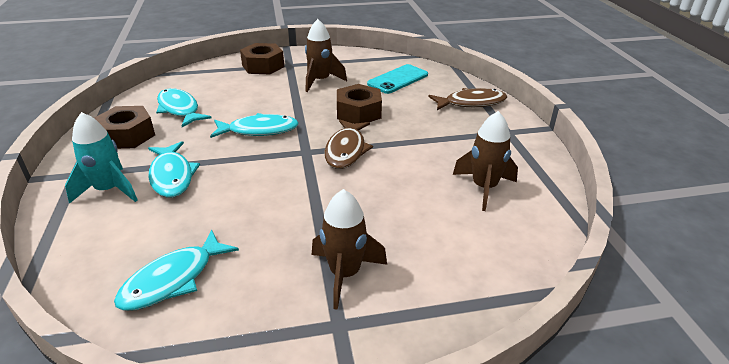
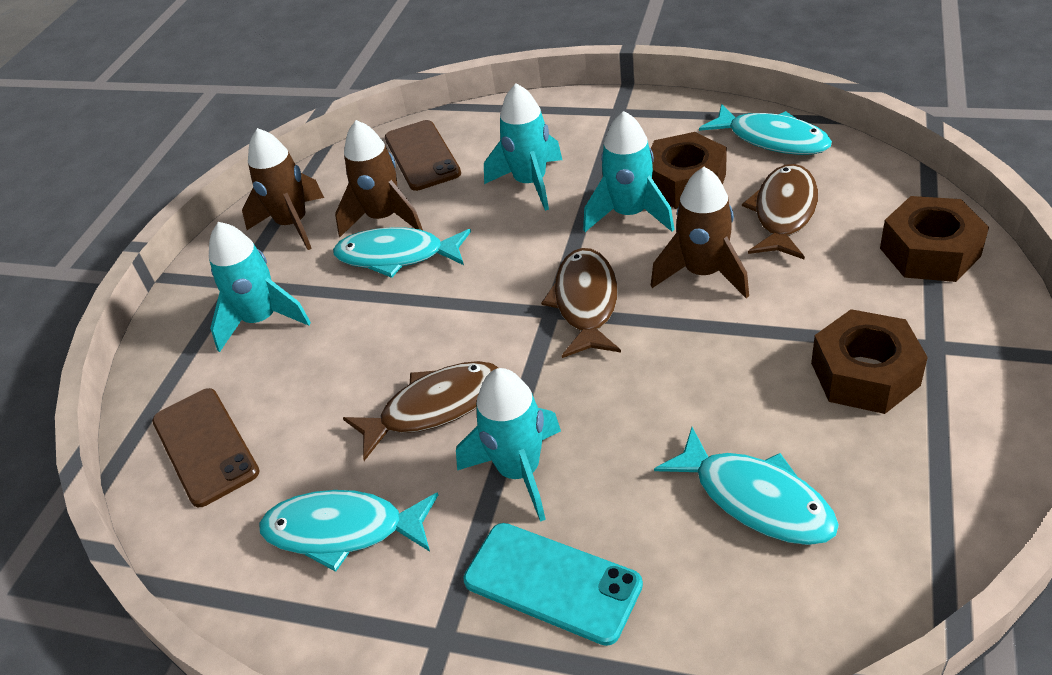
brown fish: [324,120,373,169] [429,88,507,110] = 2 -> [343,361,499,461] [541,248,621,358] [742,164,818,260] = 3
brown phone: none = 0 -> [152,388,259,507] [385,120,461,191] = 2
turquoise rocket: [65,112,138,204] = 1 -> [209,222,311,352] [456,368,561,522] [484,84,562,211] [583,111,675,232] = 4

